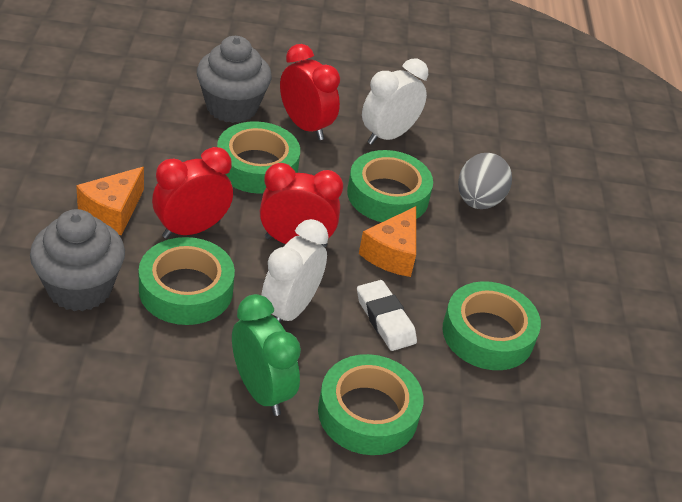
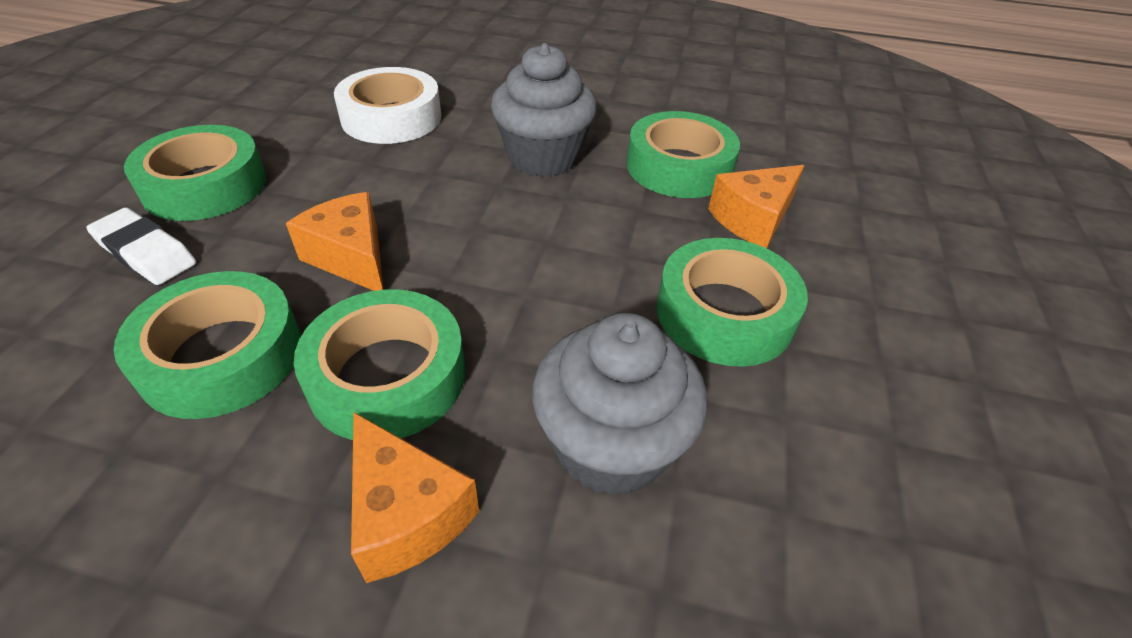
green clock: [232,294,301,416] = 1 -> none = 0
grey egg: [458,153,512,209] = 1 -> none = 0
orange cheese: [76,167,144,235] [359,206,416,277] = 2 -> [286,192,384,291] [351,412,479,583] [708,165,805,248] = 3
red clock: [152,147,233,239] [260,163,343,247] [280,44,340,140] = 3 -> none = 0
white clock: [261,219,329,323] [362,59,428,145] = 2 -> none = 0
white tape: none = 0 -> [334,67,441,144] = 1

